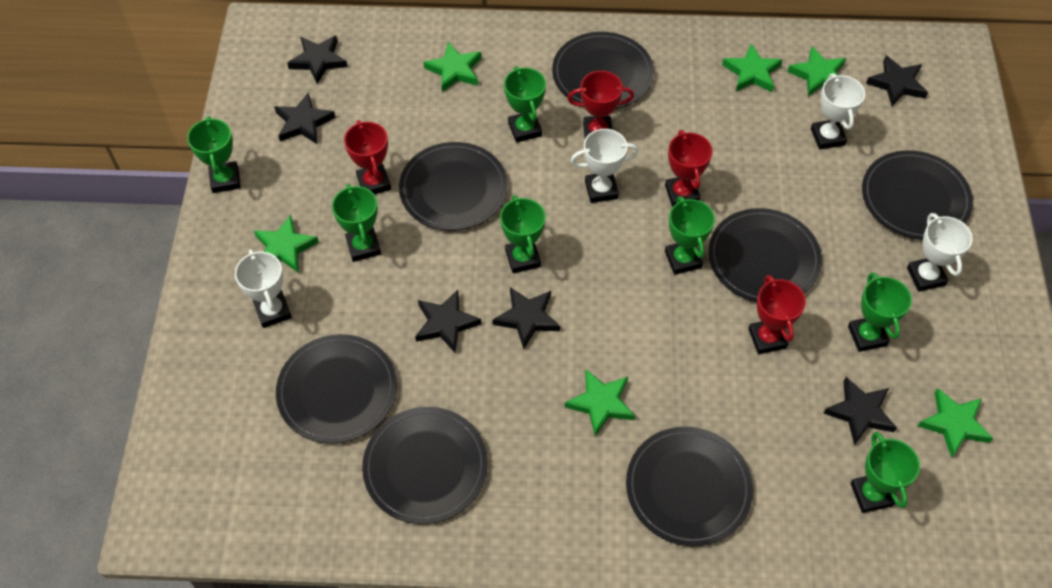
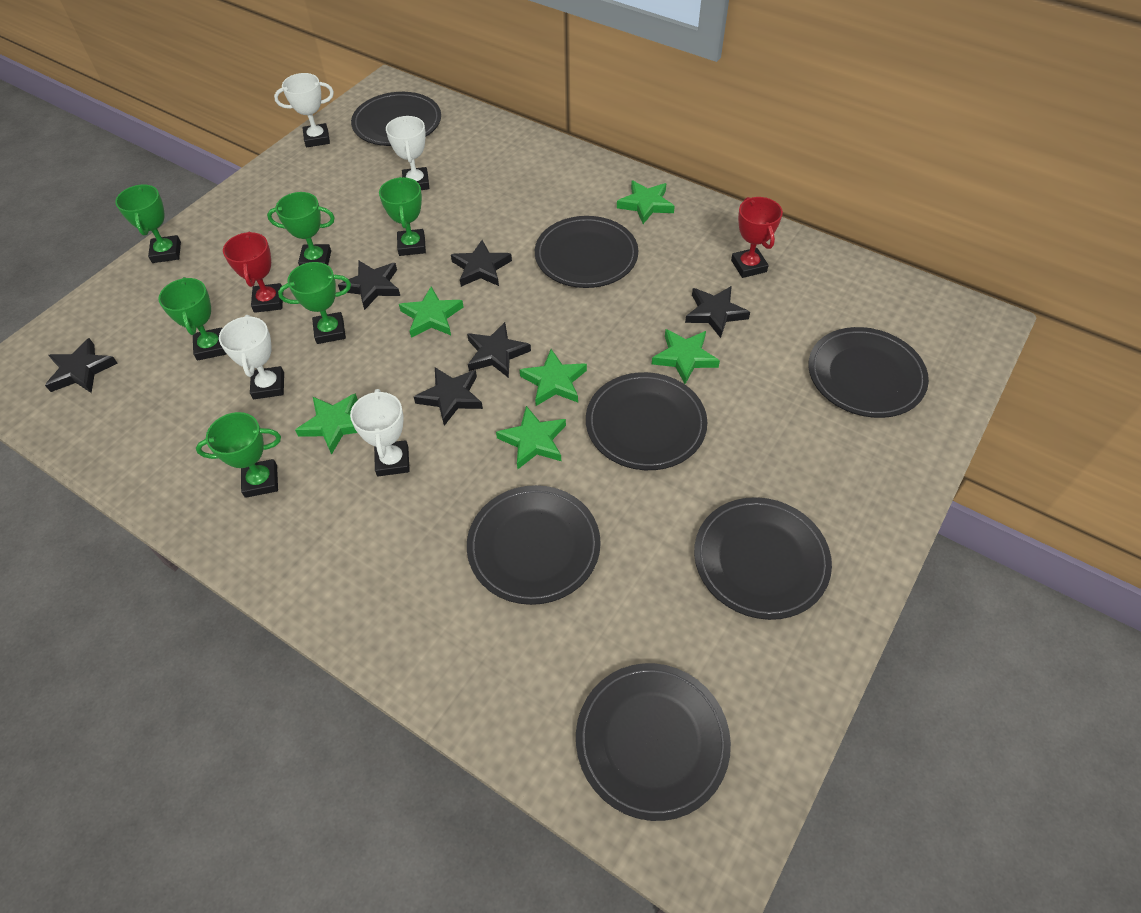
green trophy: [187,116,241,193] [332,184,381,262] [500,195,546,273] [504,66,546,143] [665,196,715,275] [848,272,912,352] [850,432,920,513] = 7 -> [115,184,181,263] [158,277,226,361] [196,412,281,498] [267,192,335,266] [278,262,351,344] [379,177,426,256] = 6
red trophy: [344,120,391,195] [567,71,634,139] [665,130,713,207] [748,275,806,354] = 4 -> [223,231,283,313] [731,197,783,278] = 2

